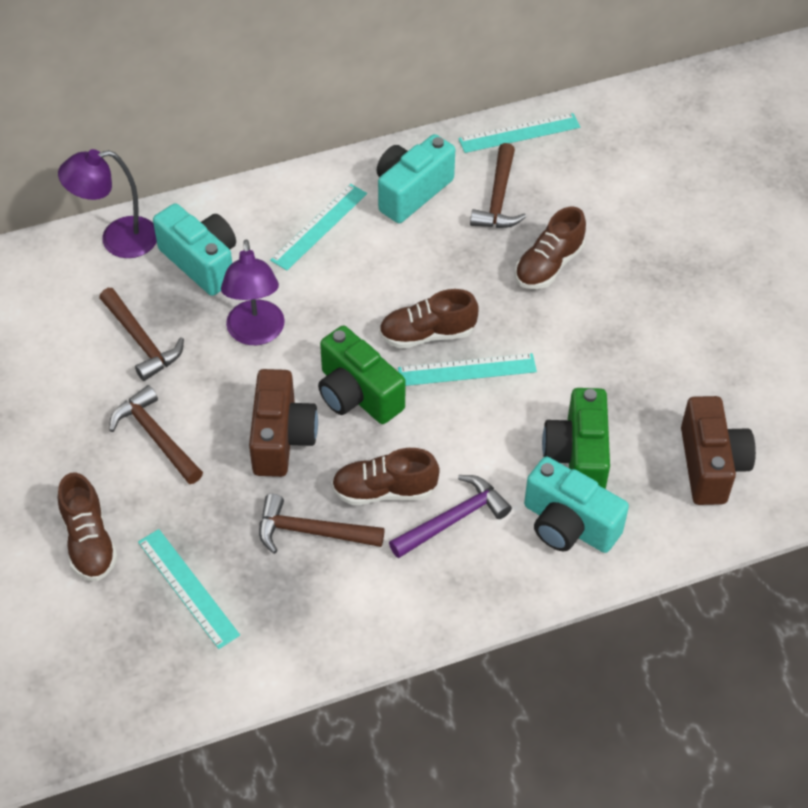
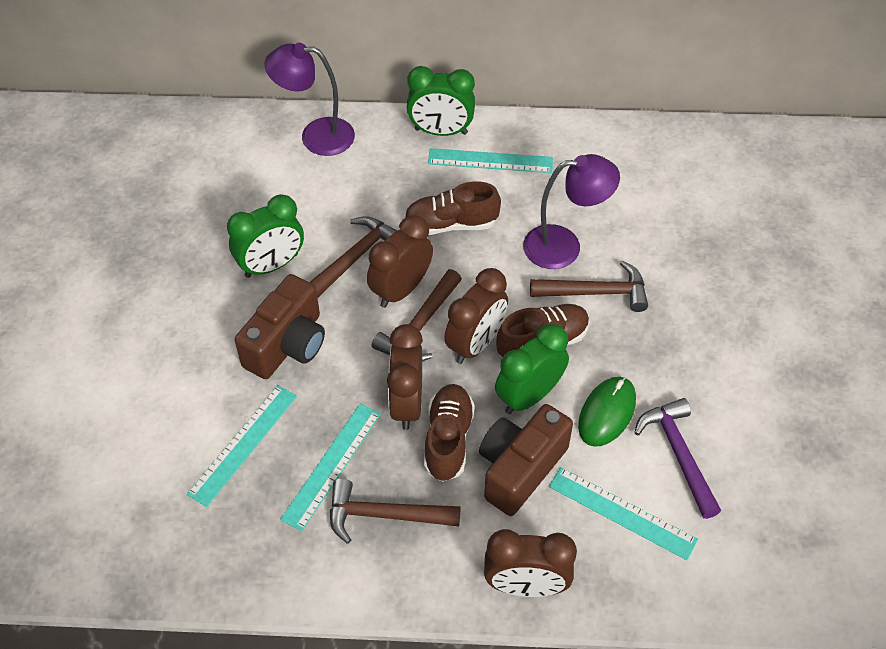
brown clock: none = 0 -> [367,215,433,308] [387,324,423,430] [444,268,508,364] [484,529,577,597] = 4
brown shoe: [58,472,118,581] [332,448,440,505] [379,289,478,349] [515,207,586,289] = 4 -> [404,181,501,235] [424,384,475,482] [496,304,590,357] = 3
green camera: [318,325,405,424] [542,388,610,489] = 2 -> none = 0
green clock: none = 0 -> [227,194,304,278] [407,66,475,136] [495,324,569,414] = 3
green mouse: none = 0 -> [578,377,636,447] = 1
turquoise camera: [153,203,236,296] [377,134,455,223] [524,456,629,553] = 3 -> none = 0

